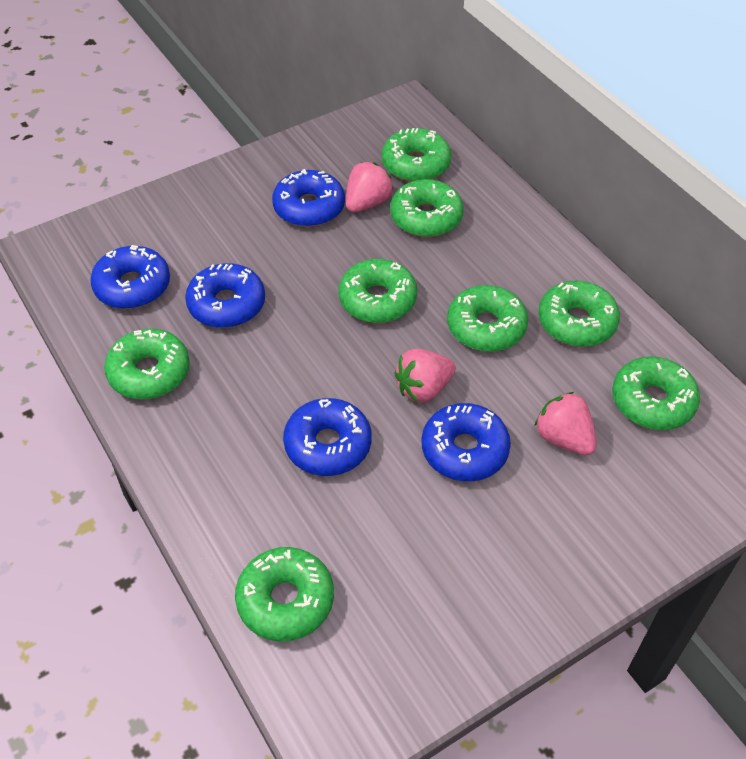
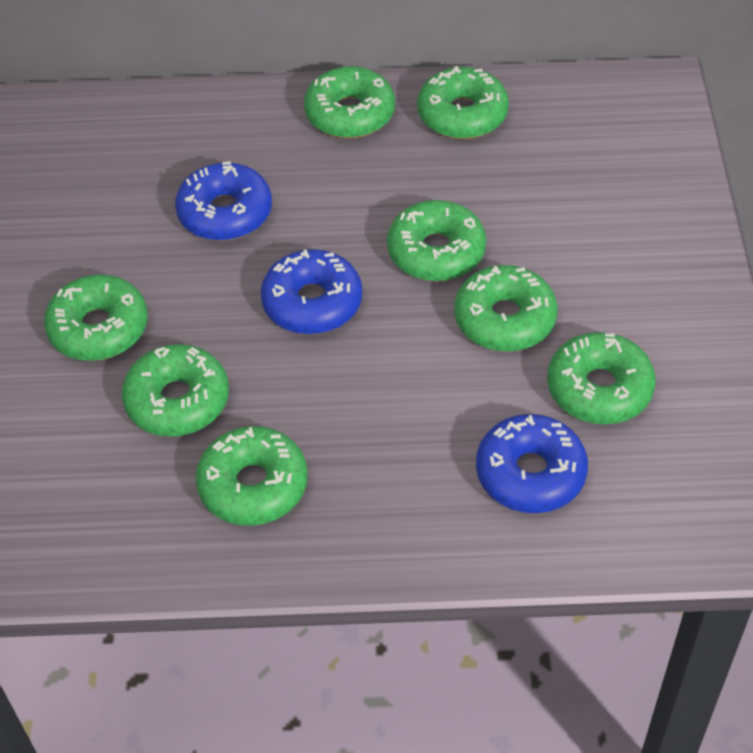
blue donut: [90,245,170,309] [185,263,265,328] [272,169,345,227] [283,398,372,476] [422,403,511,481] = 5 -> [175,161,272,241] [261,249,362,334] [476,414,588,513] = 3
pink strawberry: [346,162,393,212] [394,349,456,403] [534,392,597,455] = 3 -> none = 0

